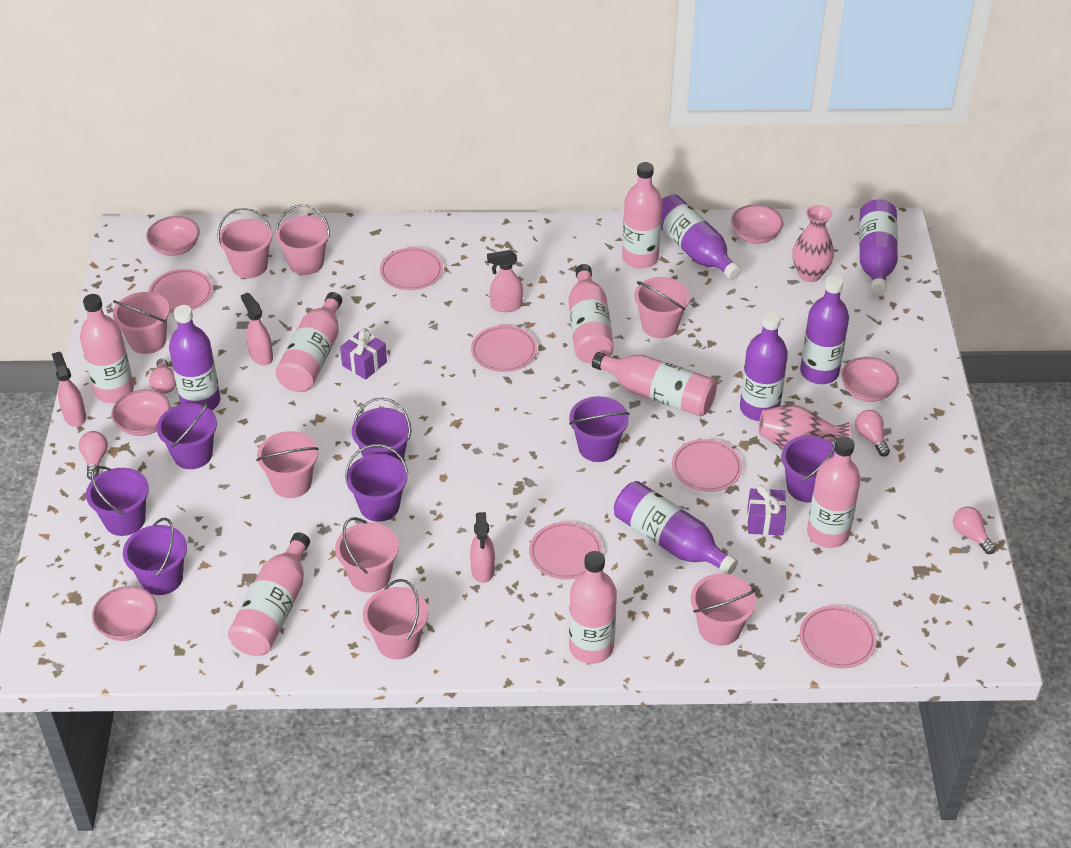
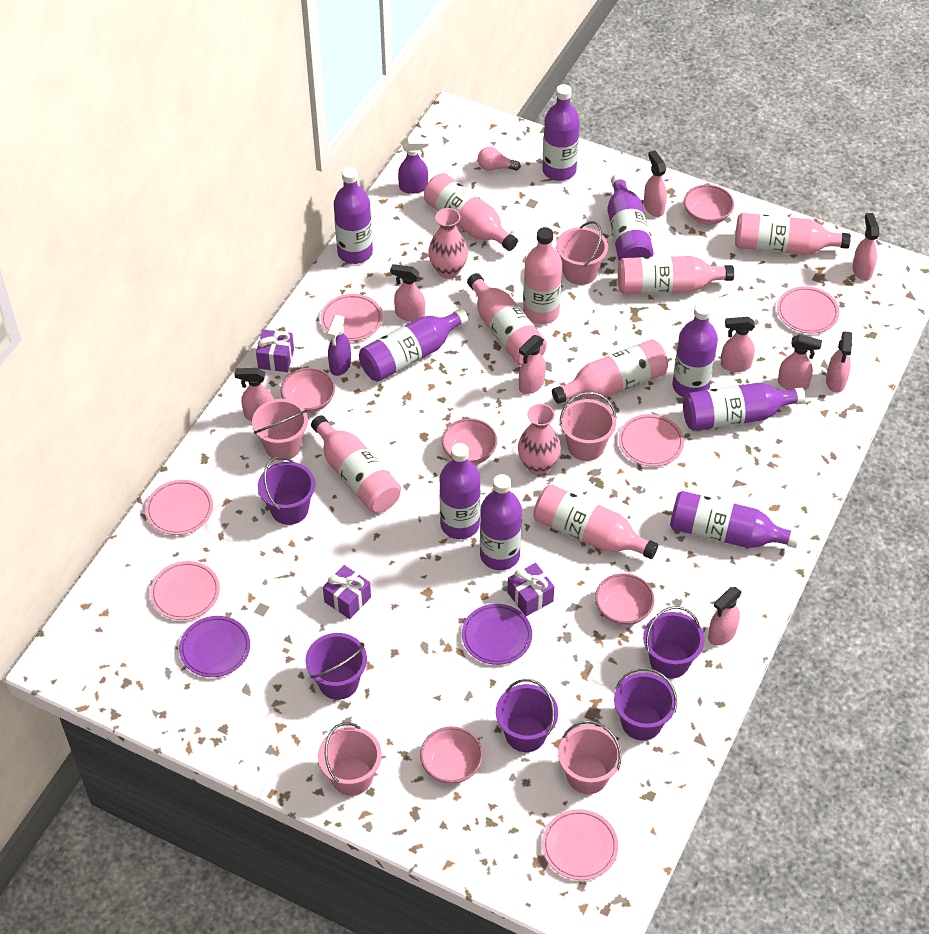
pink bucket: [113,292,170,354] [217,208,272,278] [256,431,319,498] [276,204,330,275] [335,517,399,593] [363,579,428,659] [634,277,690,338] [691,574,756,646] = 8 -> [252,399,308,460] [318,722,382,796] [556,221,608,285] [558,721,622,794] [560,392,616,461] = 5
pink light bulb: [79,431,108,480] [149,358,176,394] [855,410,890,457] [953,507,996,554] = 4 -> [478,147,521,171] = 1
pink spray bottle: [52,351,86,427] [241,292,273,365] [470,512,495,583] [487,250,523,312] = 4 -> [235,368,274,421] [390,264,425,322] [519,335,546,394] [644,150,667,217] [708,587,742,646] [721,317,755,372] [778,334,822,390] [826,332,852,393] [852,213,879,281] = 9
purple bottle: [169,305,220,411] [614,481,738,574] [661,195,741,280] [740,312,788,421] [800,275,849,384] [859,199,898,295] = 6 -> [334,167,373,264] [359,308,468,382] [440,443,481,539] [480,474,522,570] [542,84,580,181] [607,174,654,261] [670,491,800,548] [672,302,718,398] [683,383,806,431] = 9
purple bucket: [86,466,149,536] [123,518,187,595] [157,401,217,469] [345,444,408,522] [352,397,412,462] [569,396,629,462] [781,434,837,503] = 7 -> [258,456,315,525] [306,633,367,700] [496,679,558,752] [614,668,677,741] [643,606,704,678] = 5
purple gift: [340,328,387,380] [747,485,786,535] = 2 -> [256,330,294,372] [323,565,371,619] [507,563,554,616] = 3
purple plate: none = 0 -> [179,616,250,677] [462,604,532,665] = 2
purple spray bottle: none = 0 -> [327,315,351,376] [398,137,429,194] = 2

